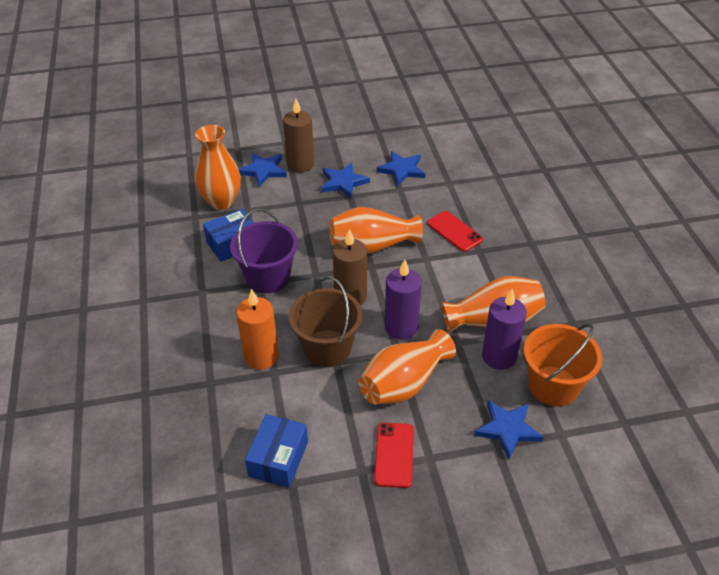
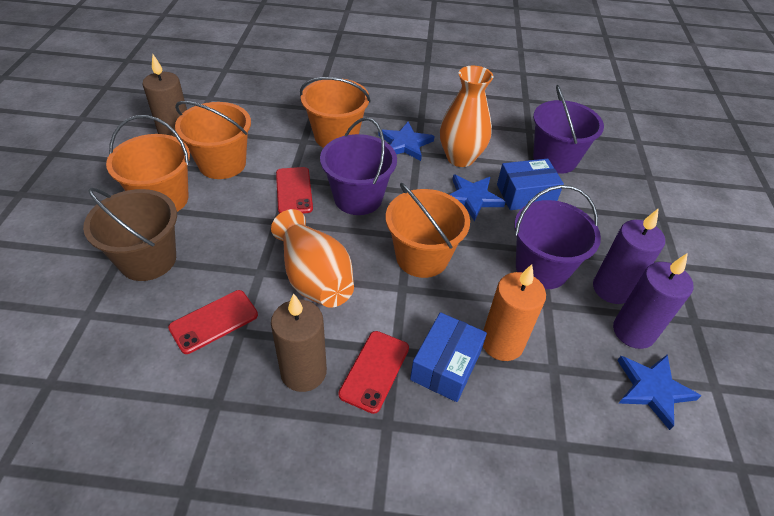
blue star: [238,153,287,187] [321,163,370,198] [376,151,426,186] [474,400,544,459] = 4 -> [378,122,435,161] [449,174,505,222] [617,354,701,430] = 3
orange bucket: [524,324,602,406] = 1 -> [106,115,190,212] [175,101,251,179] [300,77,371,148] [386,183,470,278] = 4
orange vase: [195,125,241,210] [329,207,423,254] [359,329,456,405] [441,276,546,333] = 4 -> [271,209,354,308] [440,66,493,167] = 2
purple bucket: [230,209,298,293] = 1 -> [320,117,397,215] [514,185,601,289] [533,85,604,174] = 3
red phone: [374,422,414,488] [427,211,483,252] = 2 -> [168,290,258,354] [276,167,313,214] [338,331,409,414] = 3

